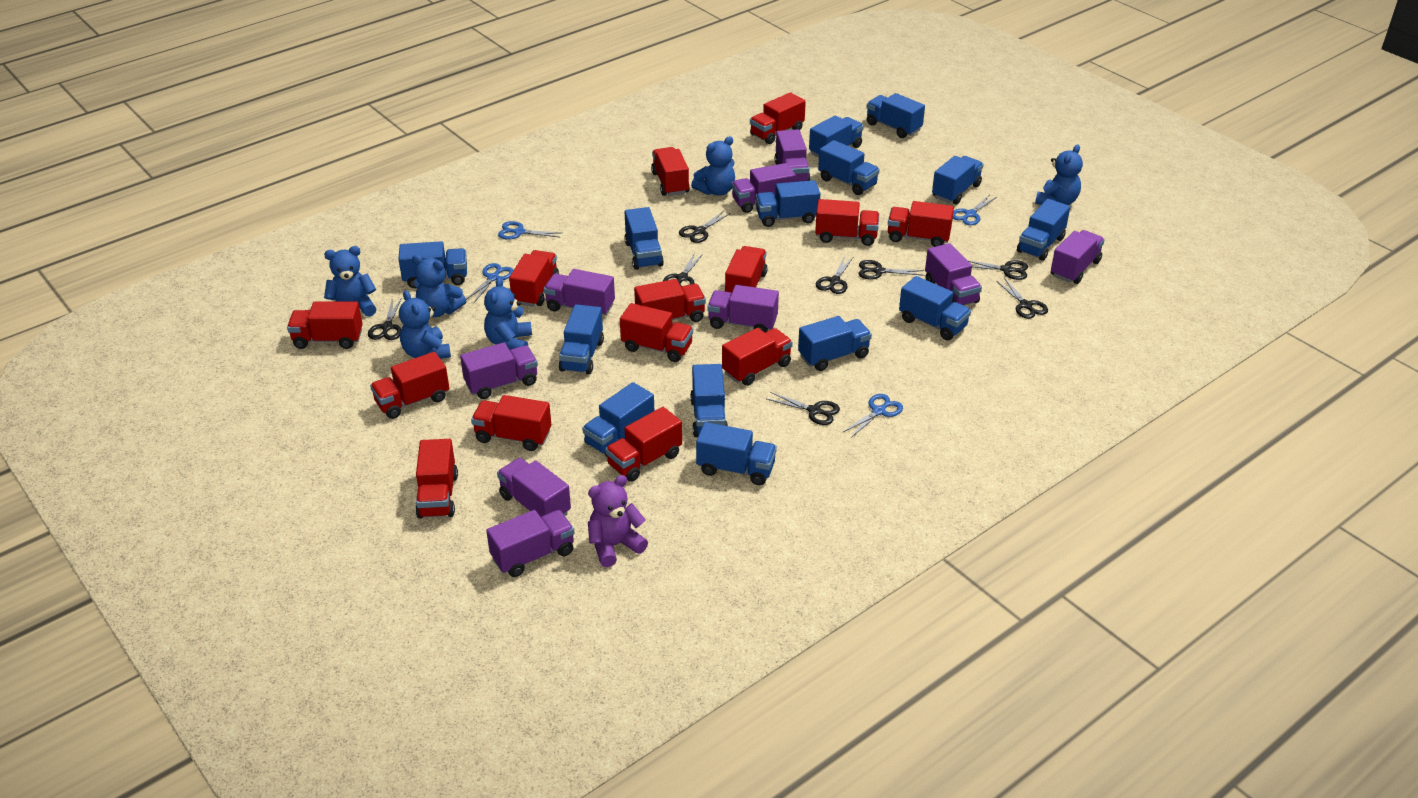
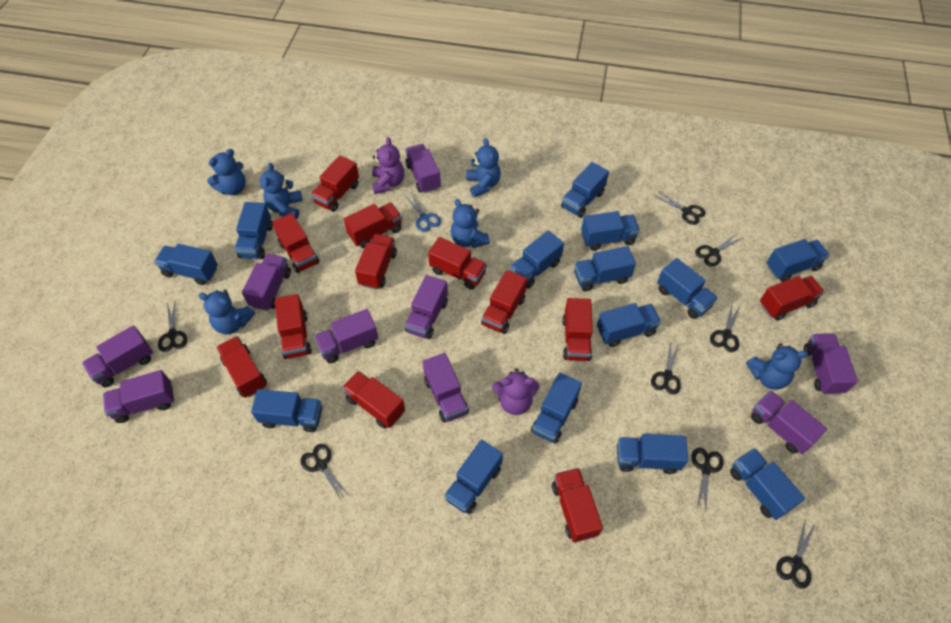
blue scissors: [466,263,514,303] [498,221,561,240] [843,394,903,438] [953,194,997,225] = 4 -> [405,193,441,232] = 1
purple teddy bear: [588,475,648,567] = 1 -> [372,137,404,194] [492,368,539,415] = 2
red truck: [287,302,363,349] [370,352,449,419] [416,439,458,519] [471,395,551,451] [509,250,559,307] [605,407,682,482] [620,303,693,362] [634,279,706,322] [651,147,690,196] [722,328,793,386] [725,246,768,293] [750,92,806,144] [815,199,879,246] [888,201,954,247] = 14 -> [216,336,267,398] [272,213,320,273] [275,294,312,359] [311,155,359,212] [342,371,405,428] [344,203,402,248] [355,234,397,290] [428,237,487,290] [481,270,527,334] [552,468,603,542] [562,298,593,361] [760,276,824,321] = 12

